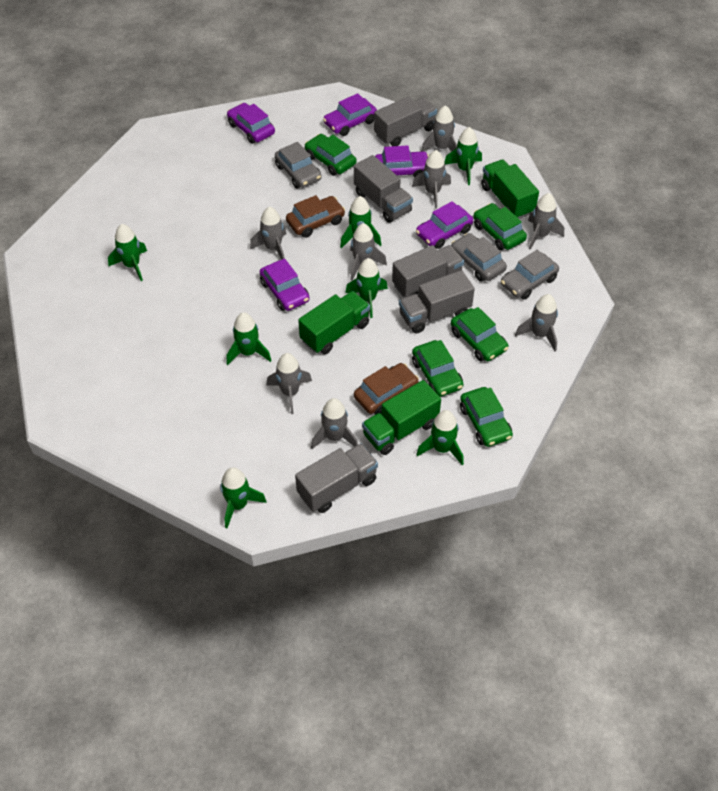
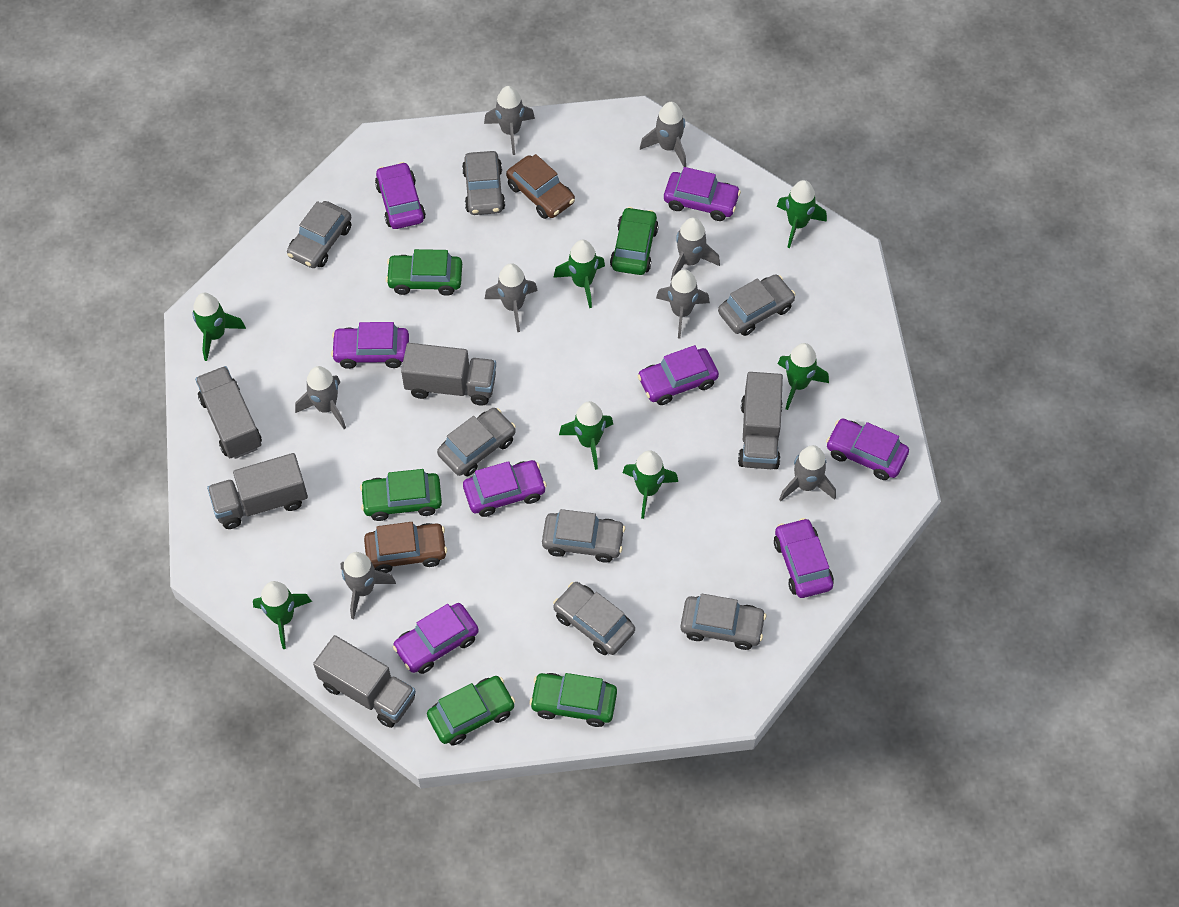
green truck: [298,291,370,354] [362,380,441,455] [481,159,539,219] = 3 -> none = 0
grey car: [275,142,322,188] [451,233,507,282] [501,250,559,300] = 3 -> [287,201,351,268] [437,408,516,476] [462,151,505,215] [542,509,625,563] [553,582,635,655] [680,593,766,650] [718,274,796,336] = 7
purple car: [227,103,275,144] [260,259,309,311] [323,93,377,136] [375,145,429,177] [416,201,473,249] = 5 -> [331,322,409,369] [375,162,426,229] [393,603,479,674] [463,460,547,517] [638,345,719,405] [664,167,741,221] [774,518,834,598] [826,418,909,480] = 8

